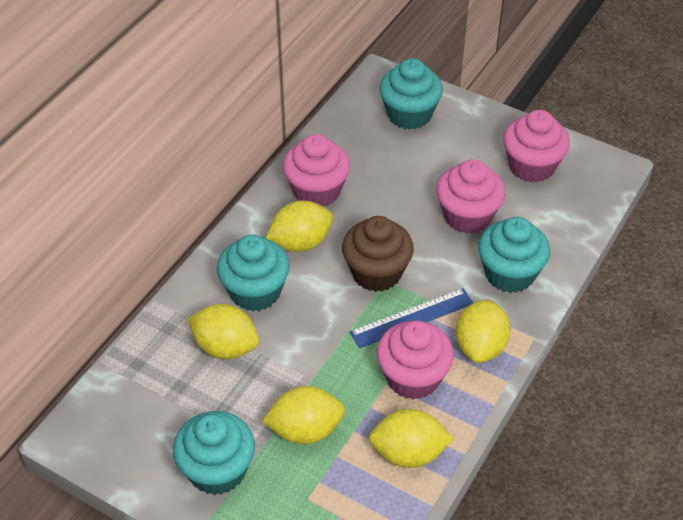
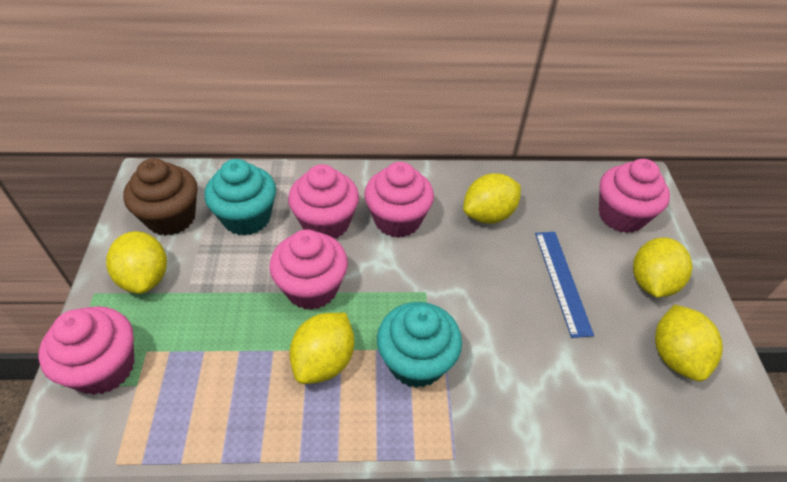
pink cupcake: [283,134,350,206] [377,321,454,400] [436,159,505,234] [503,110,570,183] = 4 -> [38,306,135,395] [269,229,348,310] [288,164,359,238] [364,162,434,238] [599,159,670,233] = 5
turquoise cupcake: [173,411,255,495] [217,235,290,311] [379,58,443,130] [478,217,550,293] = 4 -> [204,159,276,236] [377,302,462,388] = 2

